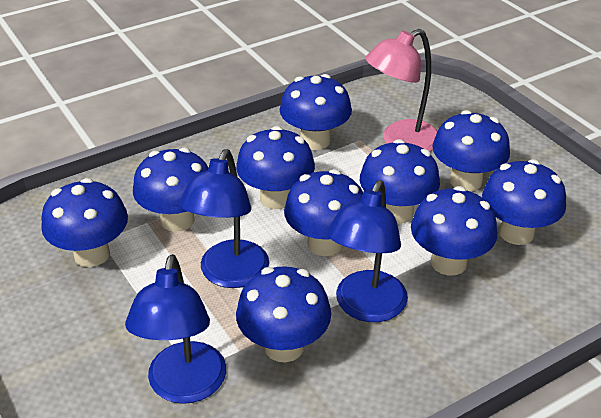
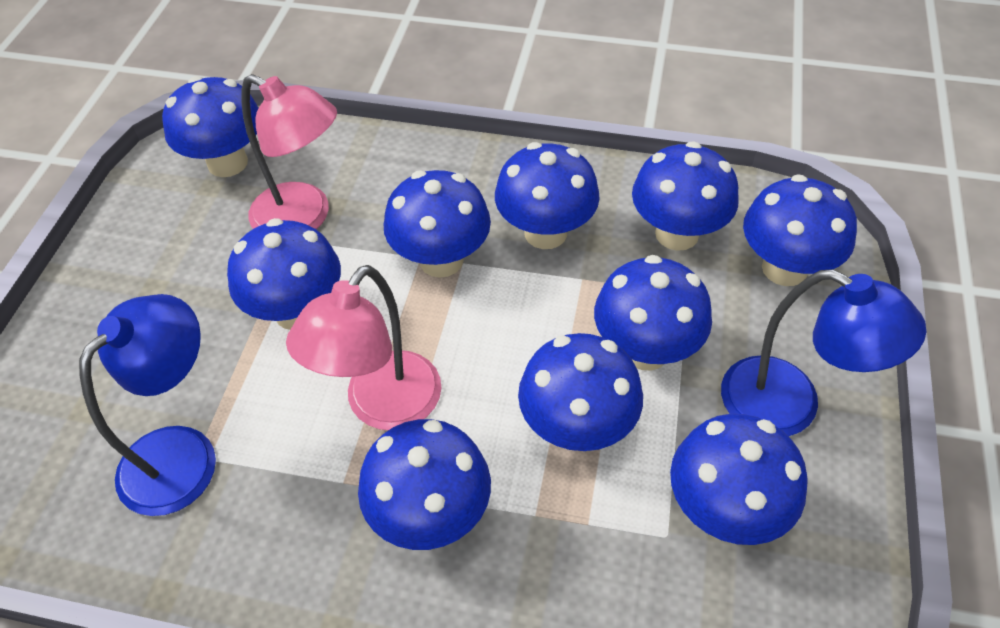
blue lamp: [125,254,226,404] [179,149,269,288] [327,180,408,322] = 3 -> [79,294,216,516] [721,269,926,436] = 2
pink lamp: [365,29,438,152] = 1 -> [241,74,337,229] [286,265,441,430] = 2

